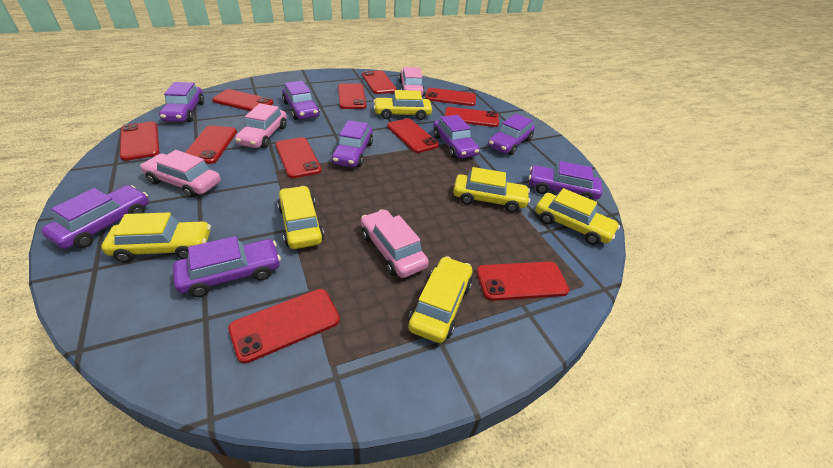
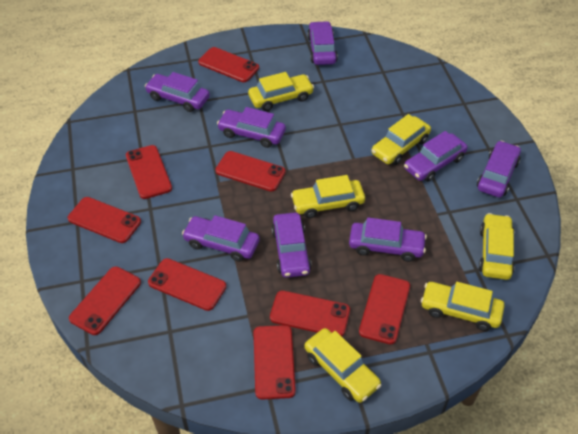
pink car: [140,150,221,198] [235,103,287,148] [361,209,429,278] [399,67,425,97] = 4 -> none = 0
red phone: [120,122,160,161] [185,126,237,164] [212,89,273,111] [228,289,340,364] [275,137,322,178] [338,83,366,109] [362,71,397,94] [387,118,439,153] [425,88,476,106] [445,107,499,127] [476,262,569,301] = 11 -> [68,197,141,243] [69,266,141,335] [126,145,172,199] [148,258,226,311] [198,47,259,82] [215,151,286,192] [254,325,296,399] [270,290,350,336] [359,274,410,344] = 9

